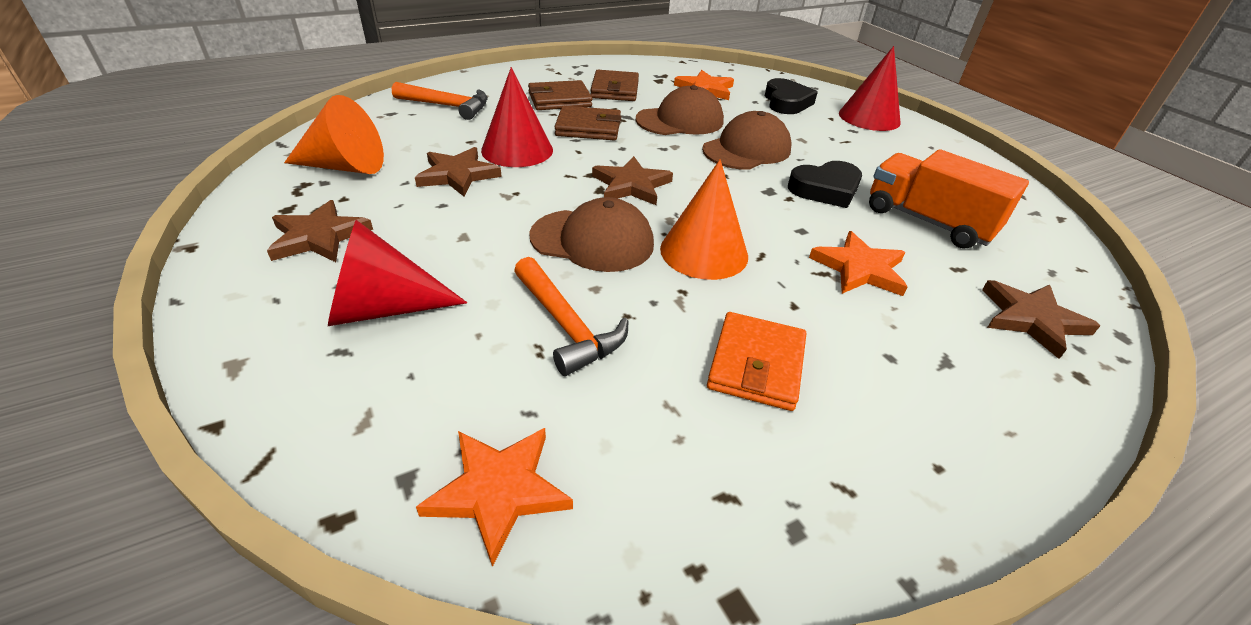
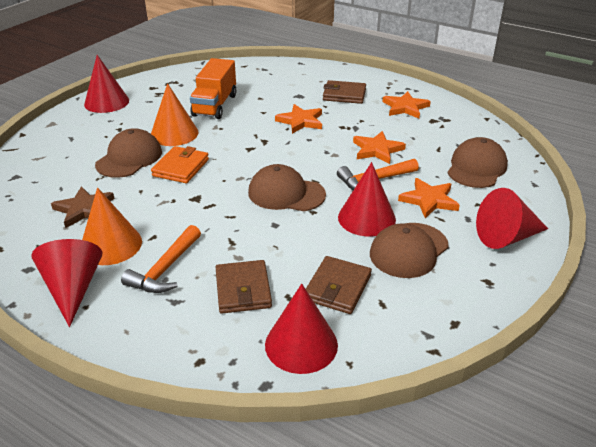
black heart: [765,78,818,114] [788,161,862,208] = 2 -> none = 0
brown cap: [529,197,654,272] [636,85,724,135] [702,111,791,170] = 3 -> [95,128,162,178] [248,164,326,211] [370,223,449,278] [448,137,508,188] = 4
brown star: [267,200,373,262] [415,147,502,196] [592,156,673,205] [982,280,1100,359] = 4 -> [51,186,115,228] = 1
orange star: [416,428,573,567] [674,70,734,100] [809,231,908,296] = 3 -> [275,104,322,134] [353,131,406,164] [382,91,431,118] [398,178,460,218] = 4
red cone: [328,220,467,326] [481,67,553,167] [839,46,901,131] = 3 -> [31,239,103,327] [84,55,129,113] [265,284,338,374] [338,162,396,236] [476,188,548,249] = 5

